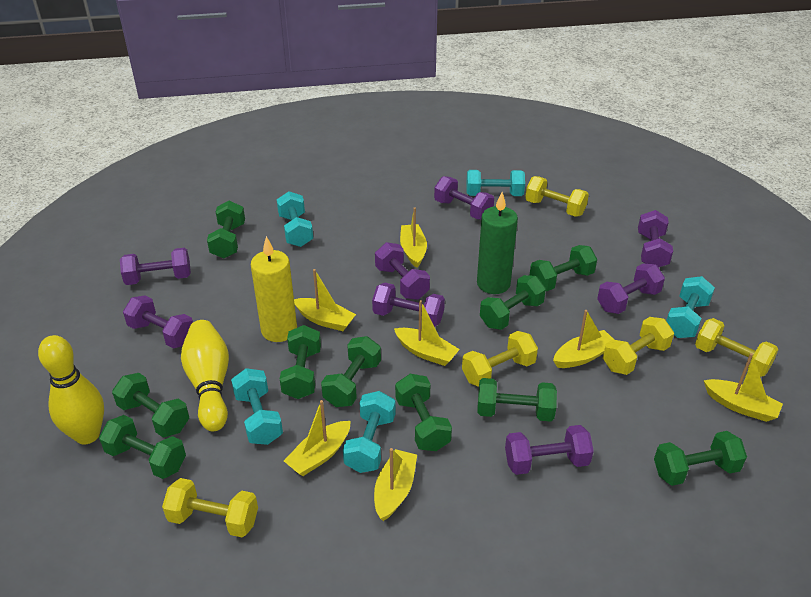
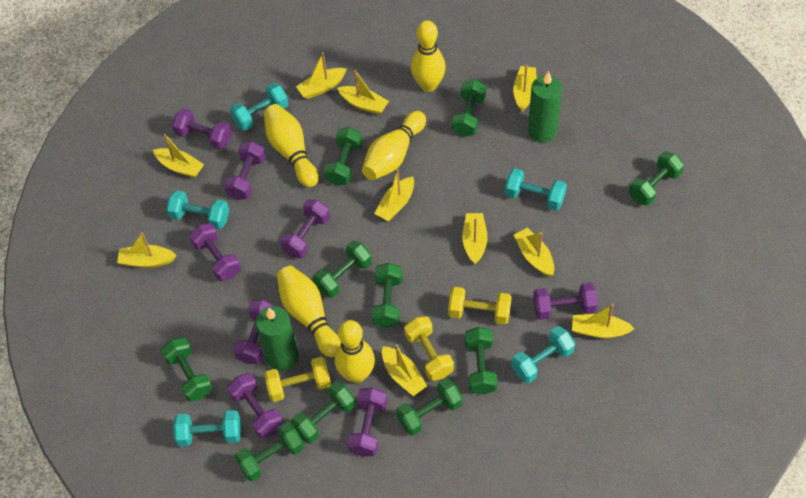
green candle: [477,192,518,294] = 1 -> [256,306,298,371] [528,71,562,143] = 2
yellow boat: [284,400,351,476] [294,269,356,331] [374,448,417,521] [394,300,460,366] [400,207,427,268] [553,310,614,368] [703,353,783,422] = 7 -> [117,232,177,268] [153,134,204,178] [296,52,347,99] [338,70,389,115] [374,169,414,221] [382,344,427,396] [462,213,488,264] [513,65,537,112] [514,228,554,276] [572,304,635,338] = 10
yellow bowling pin: [38,335,104,444] [181,320,229,431] = 2 -> [264,104,319,187] [277,266,341,357] [335,320,375,383] [362,111,426,180] [411,20,446,92] = 5
yellow candle: [251,236,297,342] = 1 -> none = 0
yellow dumbbell: [162,478,258,537] [462,331,538,387] [525,176,589,217] [603,317,674,375] [695,318,778,377] = 5 -> [264,357,331,402] [404,316,454,381] [448,287,512,325] = 3

